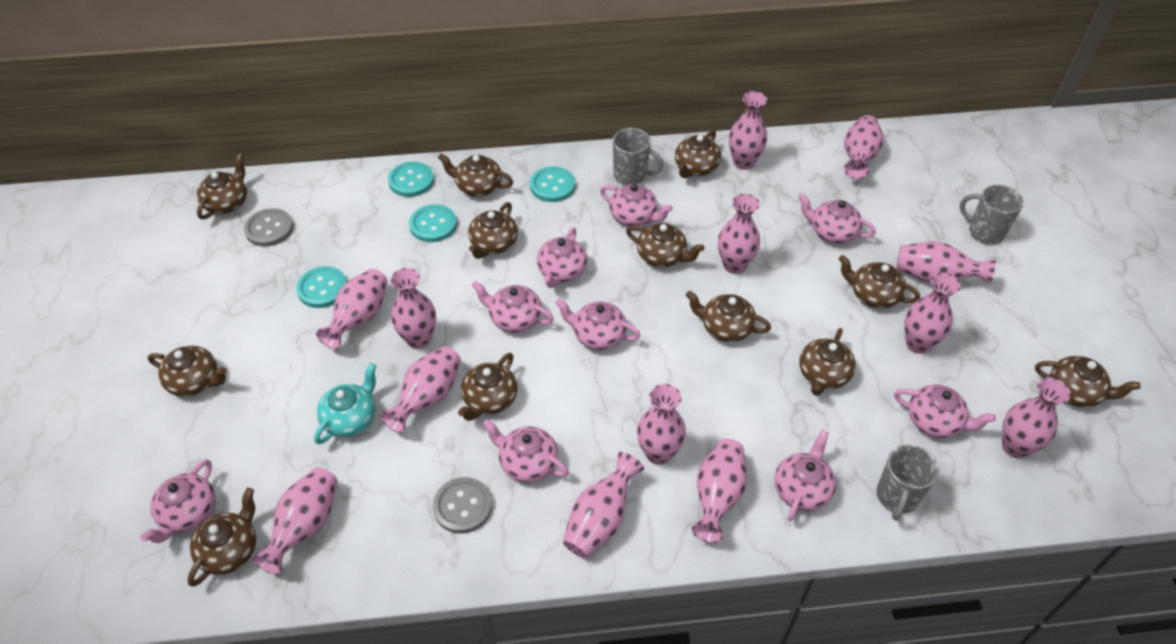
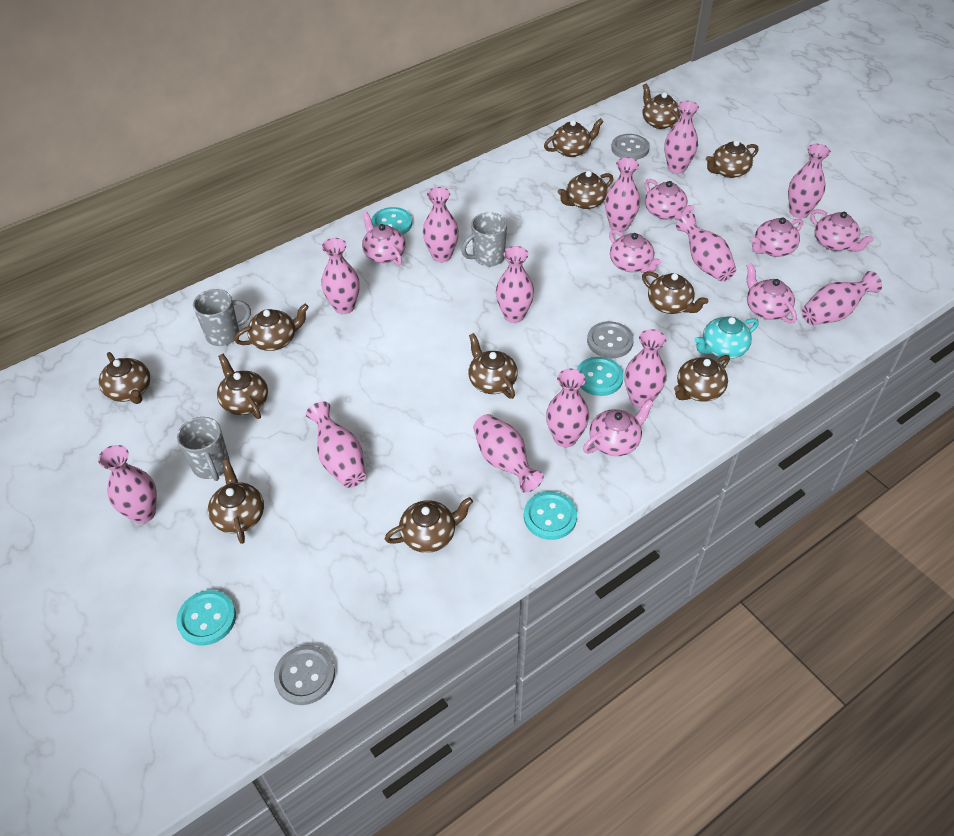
grey button: [244,208,293,247] [433,477,492,534] = 2 -> [274,645,335,705] [587,321,634,358] [611,134,650,160] = 3
pink teapot: [140,459,215,543] [471,281,554,333] [482,419,569,483] [537,227,587,288] [555,299,641,350] [600,184,673,226] [775,430,836,521] [798,194,876,243] [894,385,996,438] = 9 -> [362,211,406,265] [583,399,654,456] [609,229,661,273] [645,179,694,220] [746,263,797,324] [751,217,803,257] [811,209,874,252] = 7

